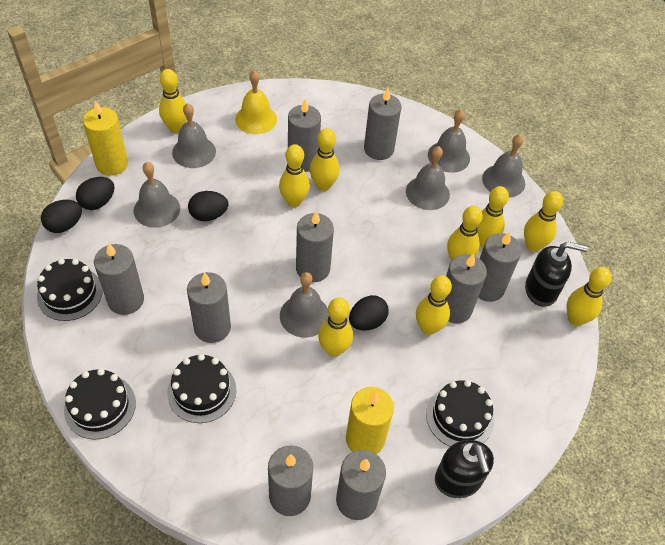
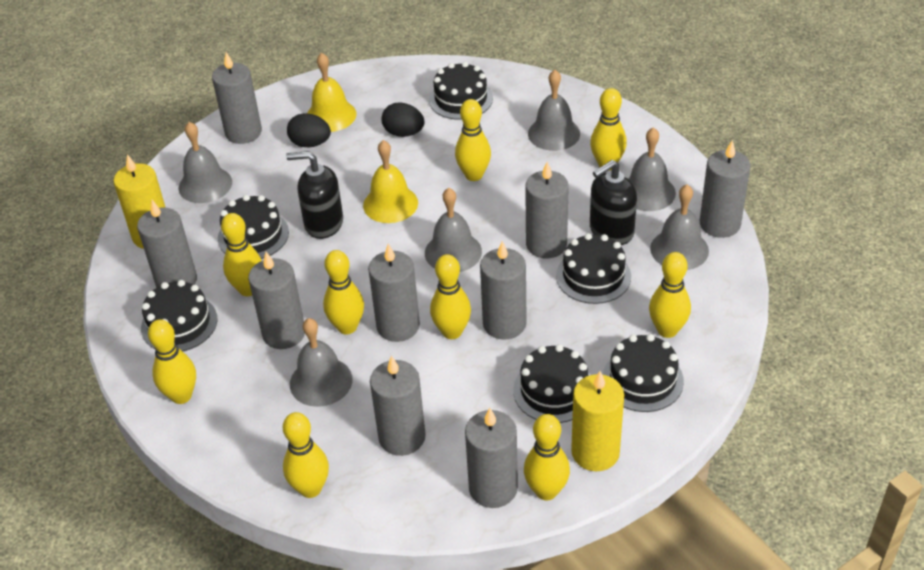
black cake: [37,258,103,321] [64,369,136,439] [167,354,236,423] [426,380,494,447] = 4 -> [141,280,218,351] [218,195,289,259] [429,62,493,120] [513,344,589,423] [556,233,631,304] [602,334,684,412] = 6
black egg: [41,200,82,233] [76,177,115,210] [188,191,228,221] [349,295,389,331] = 4 -> [287,113,331,148] [382,102,424,137] = 2
yellow bell: [235,70,277,134] = 1 -> [307,53,356,132] [363,140,418,223] = 2

